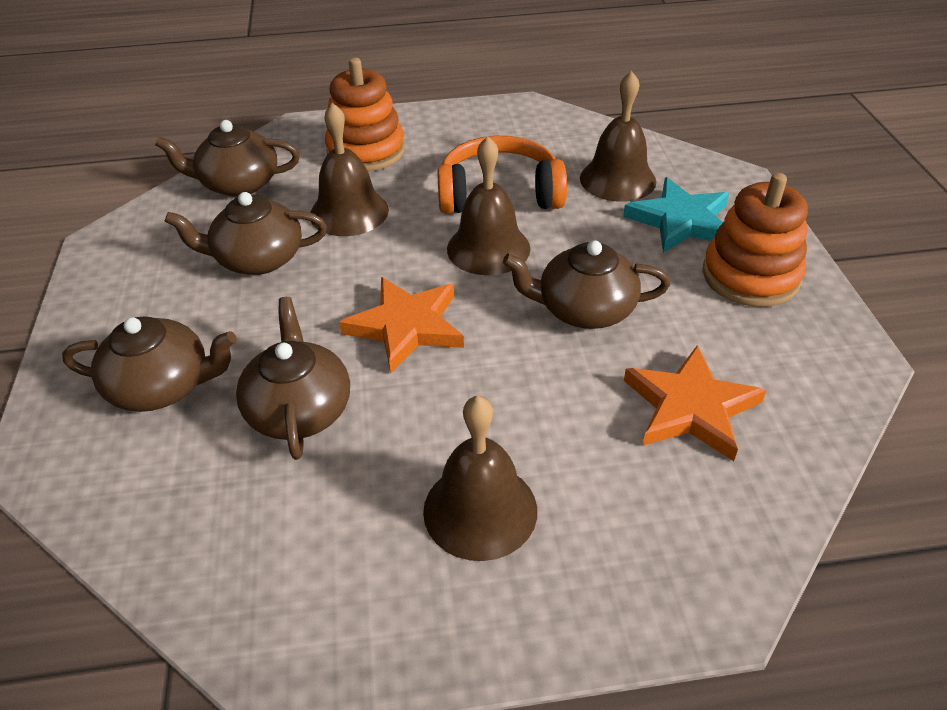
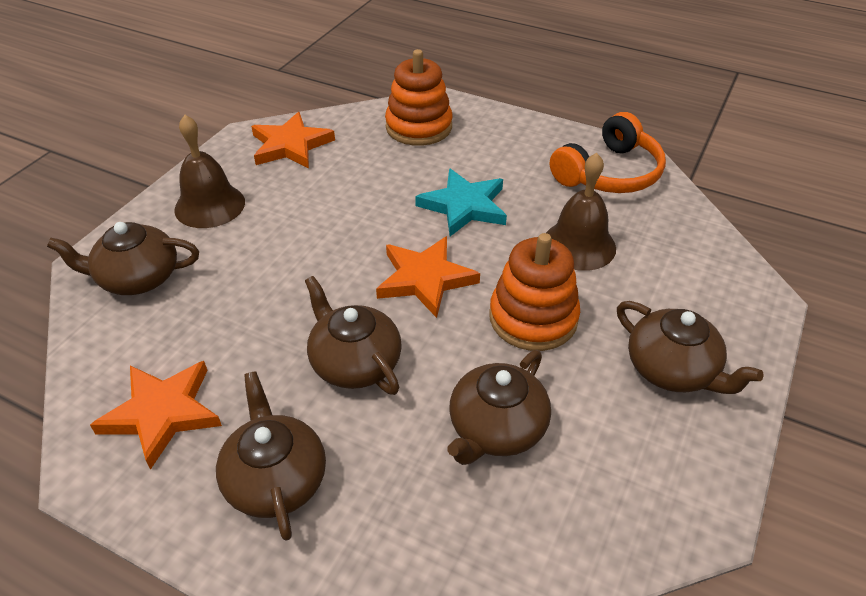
brown bell: [310,103,389,236] [423,396,537,561] [447,136,530,276] [580,71,656,202] = 4 -> [174,115,245,228] [546,153,616,271] = 2
orange star: [339,277,464,373] [624,345,766,461] = 2 -> [90,361,222,470] [251,112,335,168] [376,236,480,318] = 3

